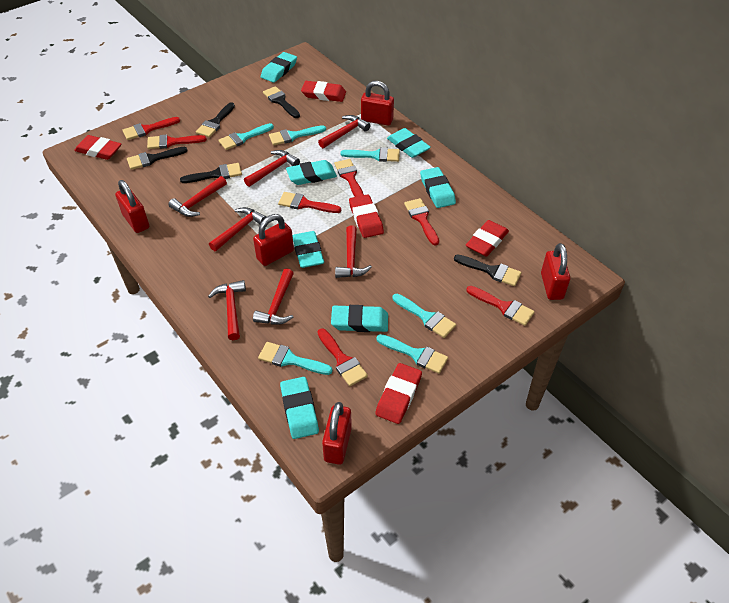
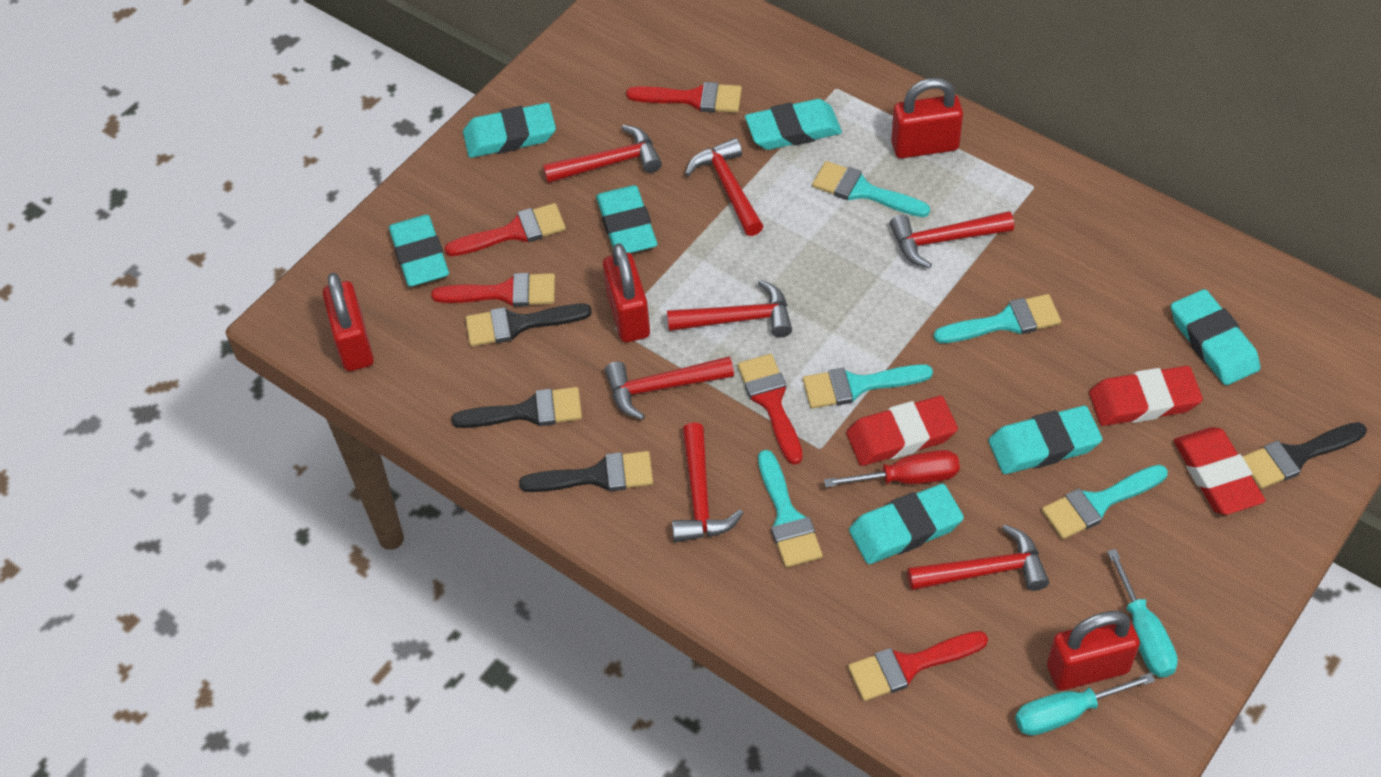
black brush: [127,147,188,170] [180,163,242,183] [196,102,235,137] [263,86,300,118] [454,254,521,286] = 5 -> [451,387,582,428] [465,304,592,346] [519,451,653,492] [1242,422,1367,489] = 4
red brush: [122,117,180,140] [147,134,207,149] [278,192,341,213] [317,328,368,386] [334,159,364,197] [404,198,439,246] [466,286,535,326] = 7 -> [431,273,555,307] [444,203,566,256] [626,82,742,113] [738,354,803,465] [848,631,988,701] = 5
red eraser: [74,135,122,160] [301,81,346,102] [349,194,384,238] [375,363,422,424] [466,220,509,256] = 5 -> [846,396,958,466] [1089,366,1203,426] [1174,427,1266,515] = 3
red padlock: [115,180,149,233] [253,214,294,266] [322,402,352,465] [361,81,394,126] [541,243,570,300] = 5 -> [323,273,374,371] [603,243,650,342] [891,78,963,159] [1047,611,1140,691] = 4
red screwdriver: none = 0 -> [824,450,960,487] = 1
turquoise brush: [218,123,274,150] [258,342,333,375] [269,125,326,145] [340,147,400,162] [376,334,448,374] [393,294,456,338] = 6 -> [758,450,823,568] [803,364,933,409] [812,161,930,217] [933,294,1061,343] [1042,465,1168,539] = 5
turquoise screwdriver: none = 0 -> [1015,673,1155,736] [1107,549,1178,677] = 2

